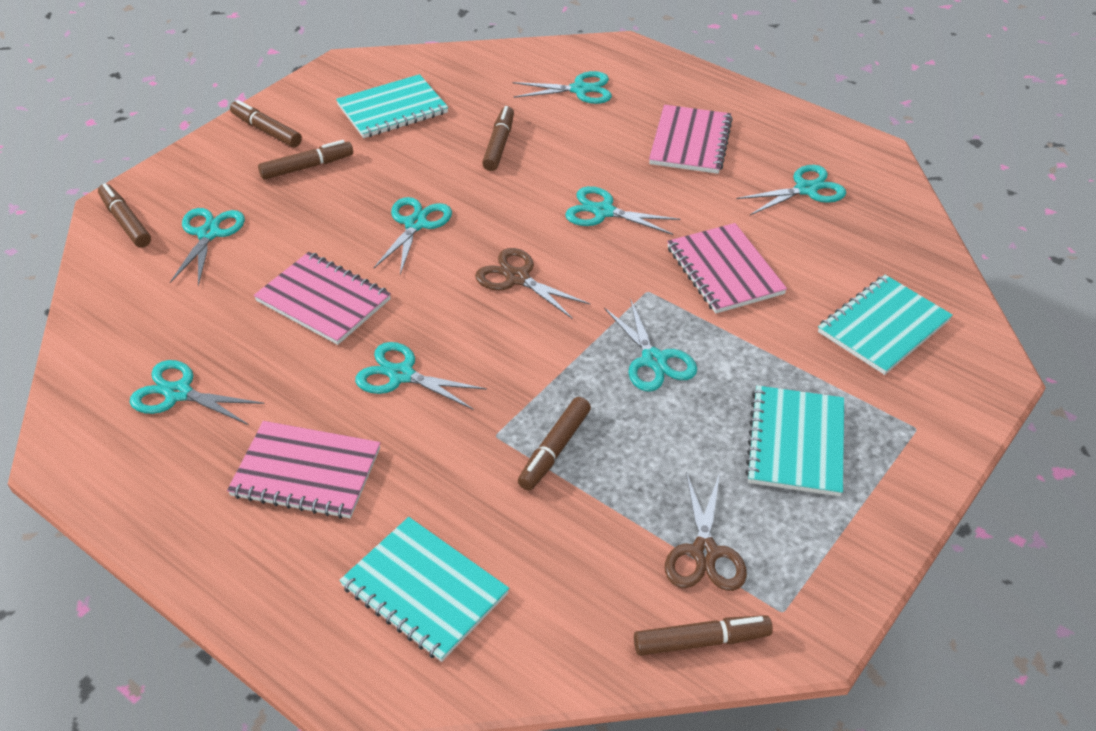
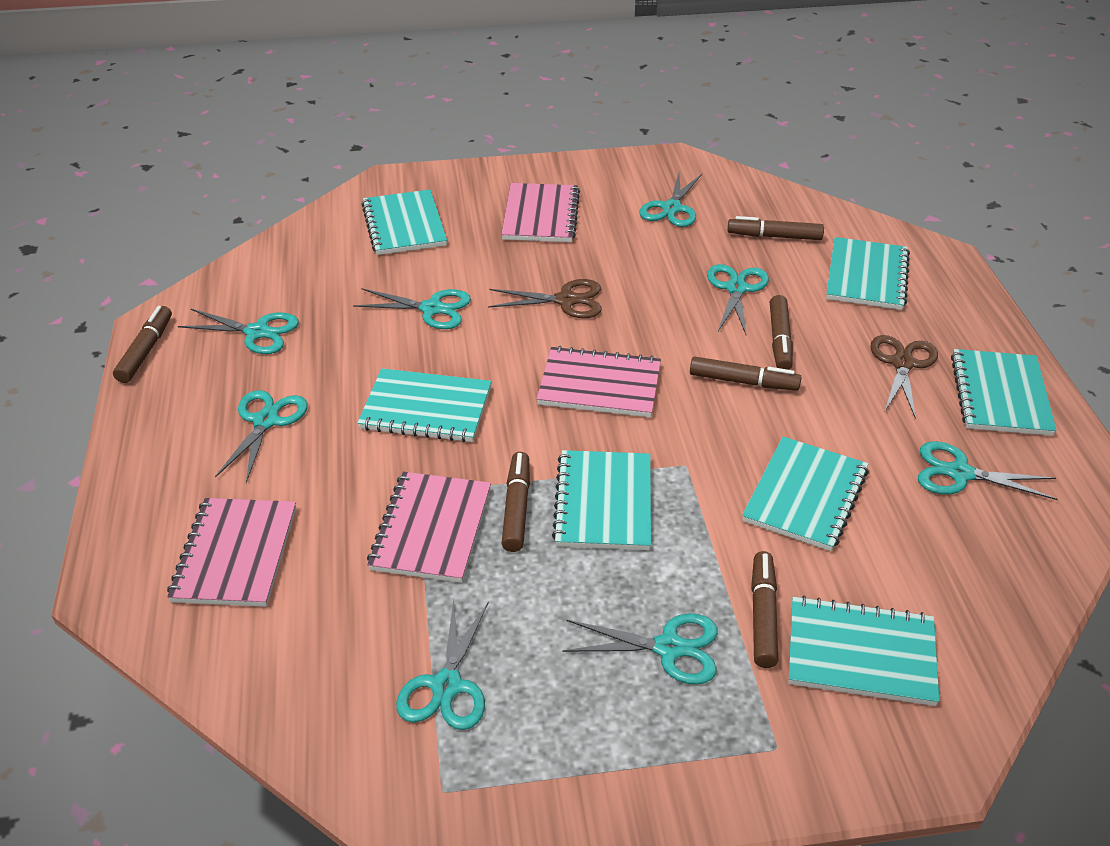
turquoise notebook: [336,74,448,138] [339,517,509,662] [745,385,844,496] [818,275,953,375] = 4 -> [357,368,492,442] [361,189,447,255] [552,450,651,550] [742,437,869,551] [789,596,939,706] [826,237,910,310] [951,349,1057,436] = 7

